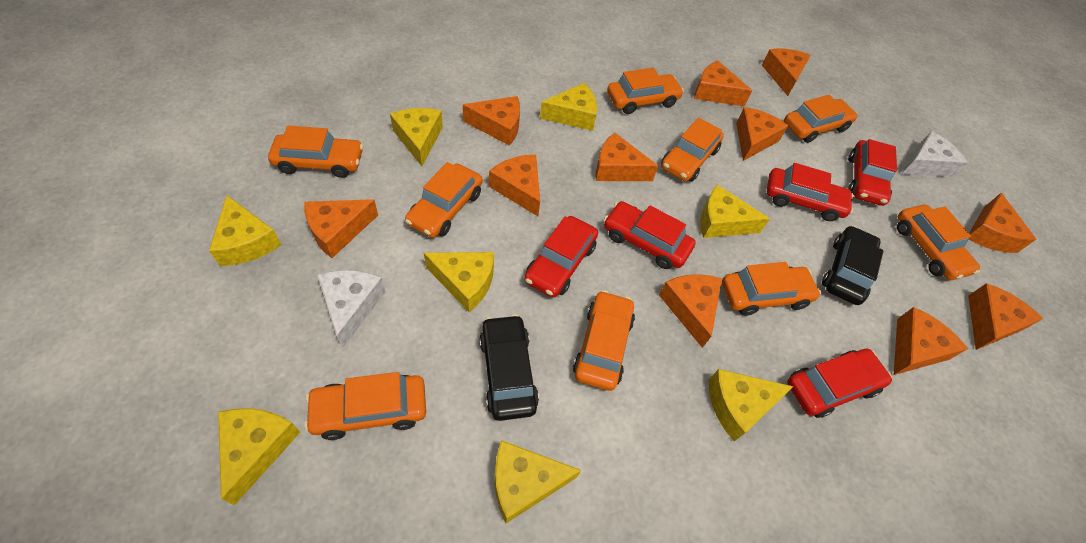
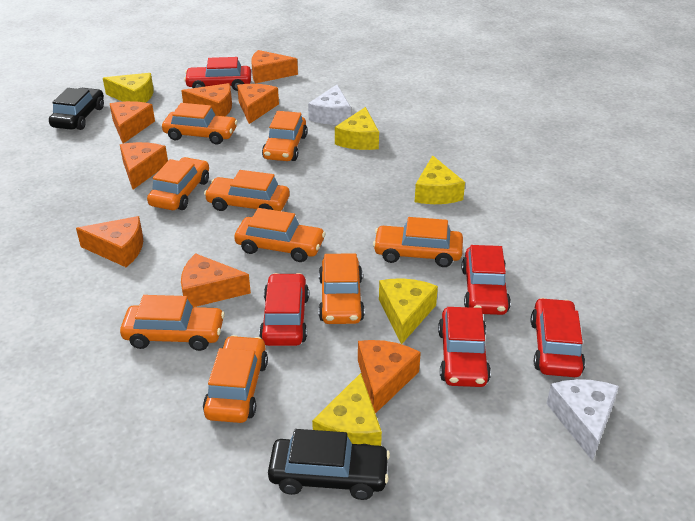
orange cheese: [304,199,378,258] [463,96,520,146] [489,155,540,216] [595,133,658,181] [659,274,722,348] [694,60,752,107] [736,107,788,161] [762,48,811,96] [894,307,968,375] [968,283,1043,350] [969,193,1036,253] = 11 -> [76,216,143,267] [110,101,155,144] [120,142,168,189] [181,83,232,116] [181,253,251,307] [237,84,279,124] [251,50,298,84] [358,340,421,414] = 8
yellow cheese: [209,195,282,266] [218,408,300,506] [390,108,443,166] [424,252,494,312] [495,440,581,523] [540,83,597,131] [700,185,770,238] [709,369,794,441] = 8 -> [103,73,154,103] [312,373,382,446] [335,107,379,150] [379,279,438,344] [415,155,465,204] = 5

